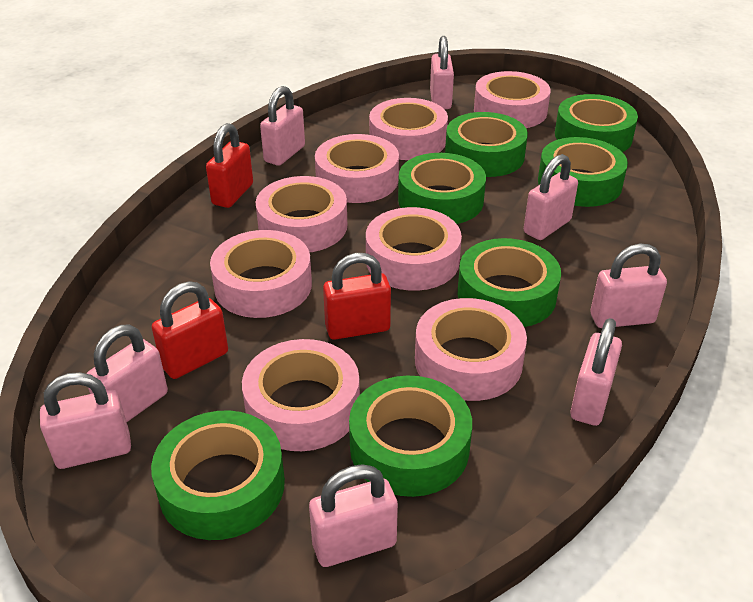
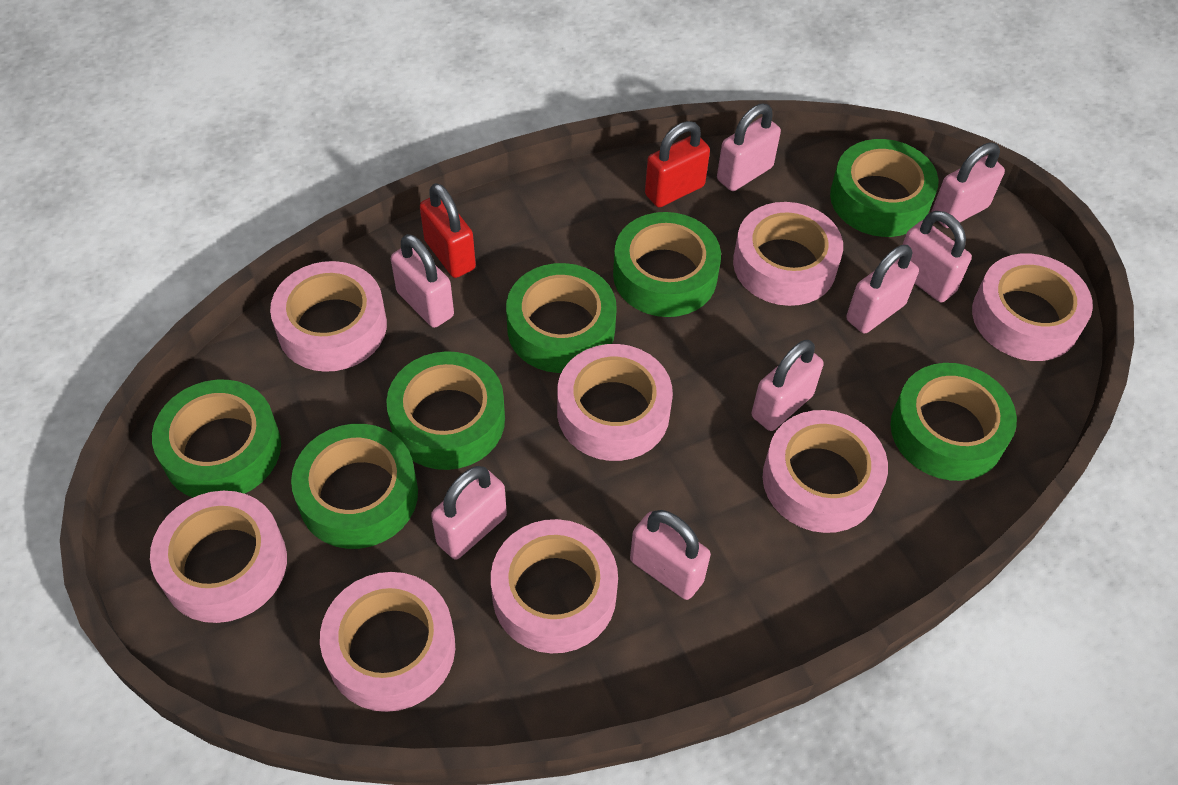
red padlock: [152,281,228,379] [206,123,253,208] [323,253,391,340] = 3 -> [420,183,476,278] [645,121,710,207] = 2

